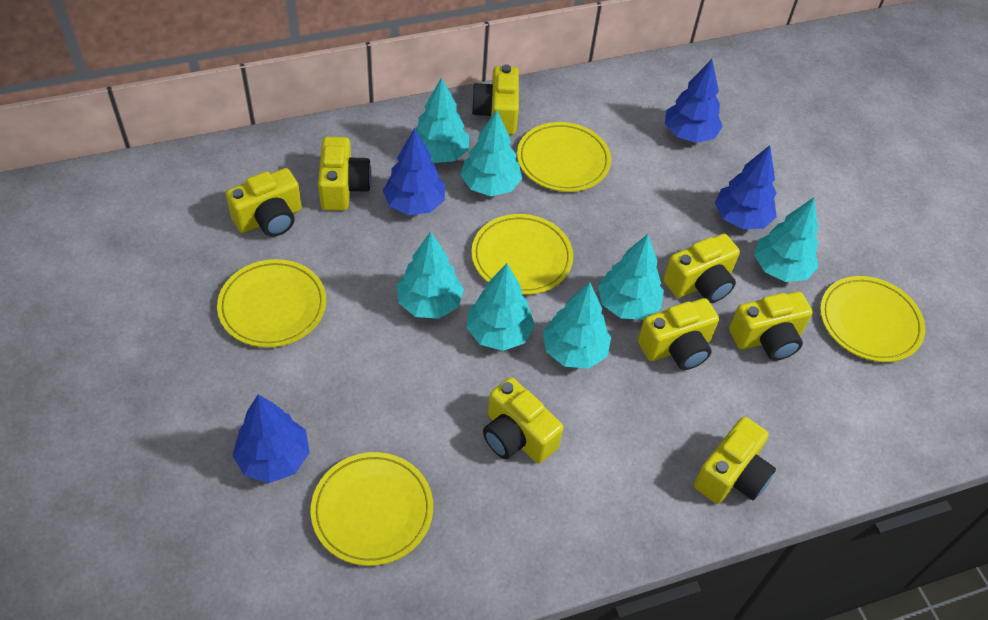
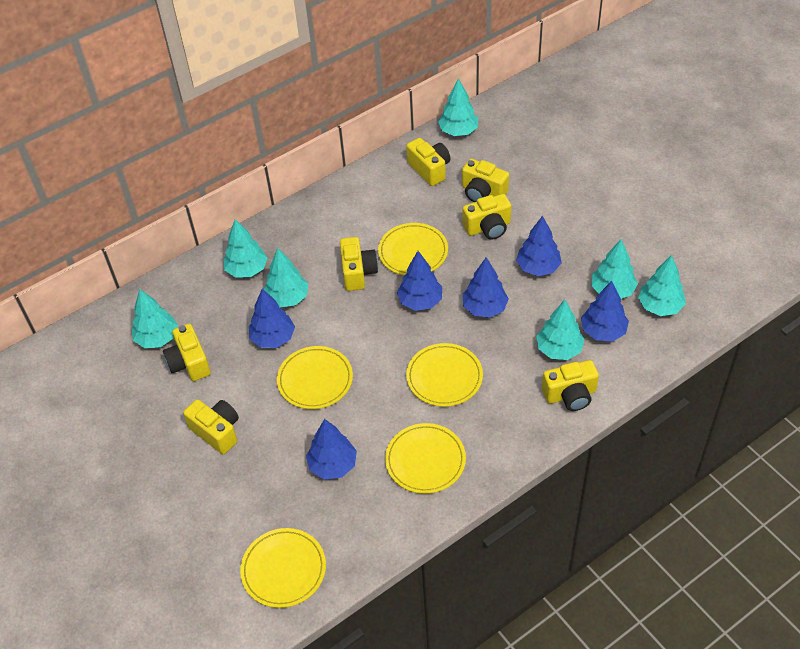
blue tree: [232,394,310,483] [383,128,445,215] [665,59,723,143] [715,145,776,229] = 4 -> [249,289,295,348] [306,419,357,479] [397,251,442,311] [463,258,509,318] [516,216,562,276] [581,281,629,342] = 6
yellow camera: [226,168,302,236] [318,137,372,211] [471,64,519,135] [483,377,563,463] [638,298,719,370] [663,234,740,303] [694,417,776,504] [729,292,813,361] = 8 -> [163,324,211,381] [183,399,239,454] [340,237,378,291] [406,138,450,186] [462,159,509,202] [463,194,511,239] [542,360,599,411] = 7

